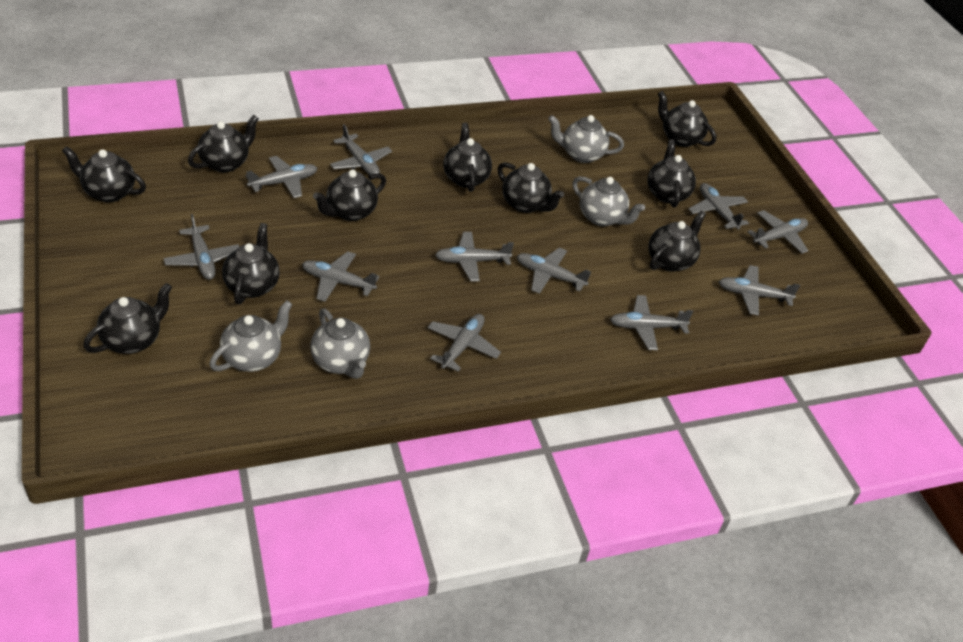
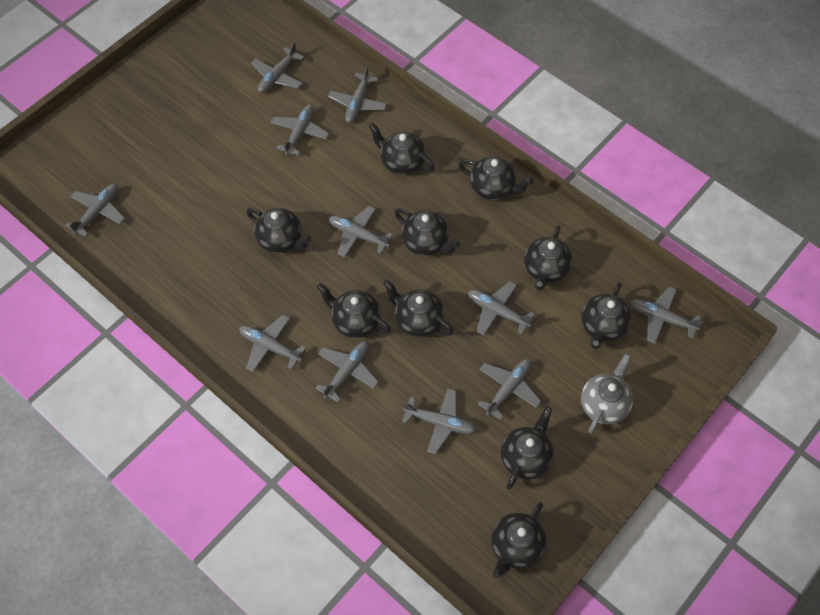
grey teapot: [210,300,293,372] [310,308,370,379] [548,115,624,163] [572,176,645,226] = 4 -> [581,353,633,434] = 1

